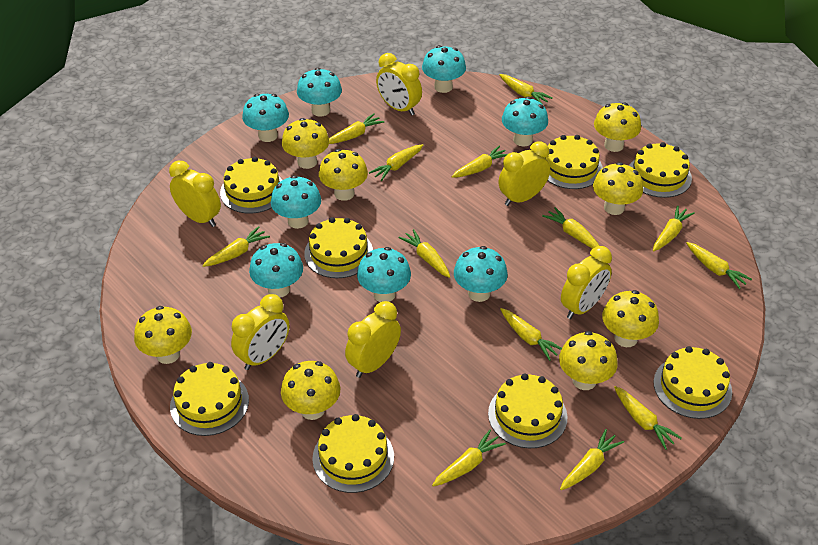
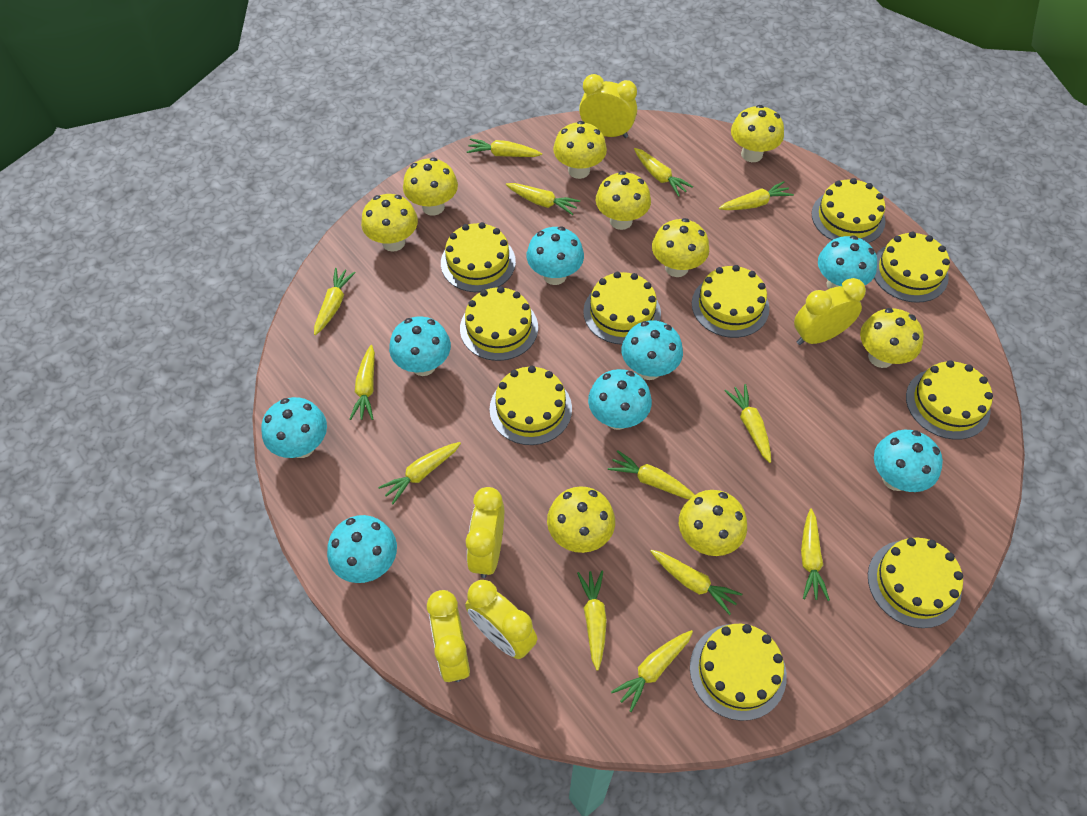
yellow cake: [170,362,249,436] [220,157,282,214] [304,217,373,278] [312,414,394,493] [488,373,568,448] [544,135,603,189] [629,142,692,198] [654,346,732,419] = 8 -> [441,222,516,292] [460,286,538,361] [489,366,572,445] [583,272,661,345] [690,624,787,721] [692,265,769,338] [812,178,885,243] [868,538,963,628] [874,232,950,303] [906,360,993,440] = 10
yellow clock: [169,161,221,227] [231,294,289,370] [345,301,401,378] [376,53,422,116] [498,141,550,206] [561,246,612,319] = 6 -> [427,590,470,682] [465,580,537,659] [466,487,504,578] [579,74,637,138] [794,278,866,345] = 5
yellow mushroom: [134,306,192,364] [281,361,341,420] [282,118,329,169] [319,149,368,201] [559,331,618,390] [593,162,643,215] [594,103,641,152] [602,290,659,347] = 8 -> [361,194,418,252] [403,157,458,216] [547,486,615,553] [553,121,607,179] [596,171,651,230] [652,218,709,277] [679,490,747,556] [731,105,784,162] [860,308,924,368] = 9

